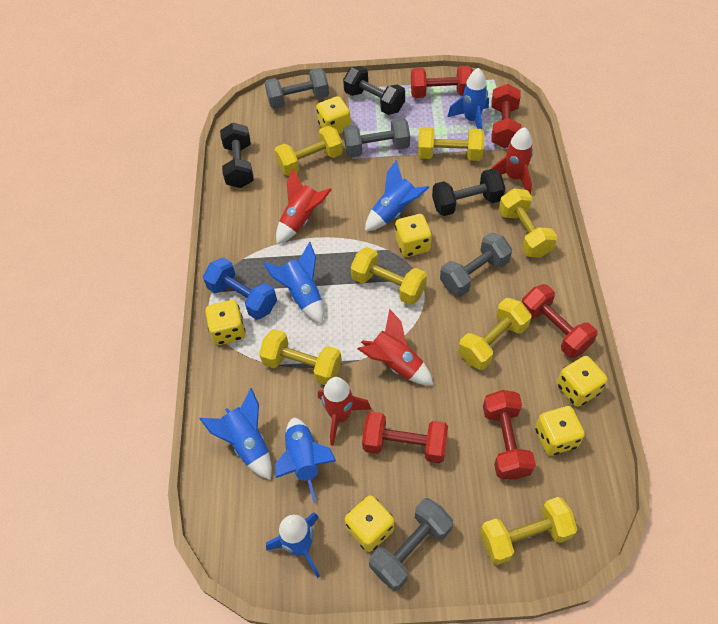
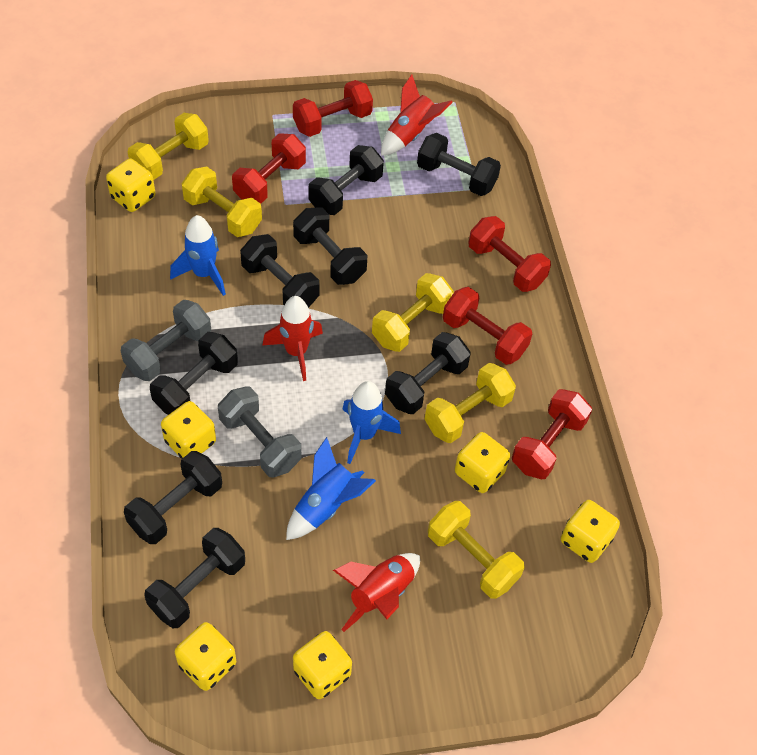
black dumbbell: [220,123,254,188] [343,66,405,115] [432,169,505,216] = 3 -> [124,451,222,544] [144,528,245,628] [150,332,238,415] [240,234,320,308] [293,207,367,285] [308,145,384,215] [385,332,471,414] [417,133,501,196] = 8
blue dumbbell: [203,258,277,320] = 1 -> none = 0
blue rocket: [200,388,272,480] [264,242,324,324] [266,512,320,578] [275,417,336,502] [365,160,429,231] [448,68,489,129] = 6 -> [170,215,226,296] [286,437,376,540] [342,381,401,464] = 3
grey dumbbell: [265,68,329,109] [343,117,410,157] [369,498,453,591] [440,233,512,297] = 4 -> [121,300,211,381] [218,387,301,478] = 2
red rocket: [276,168,332,244] [318,377,371,446] [358,309,433,385] [491,127,533,195] = 4 -> [262,296,323,381] [333,553,420,632] [381,74,453,156] = 3
yellow dumbbell: [259,329,342,385] [274,126,343,176] [351,247,427,305] [418,127,484,161] [458,298,532,370] [480,497,577,565] [499,188,557,258] = 7 -> [128,113,209,180] [181,167,262,237] [372,273,454,352] [424,363,516,443] [428,501,525,599] = 5

